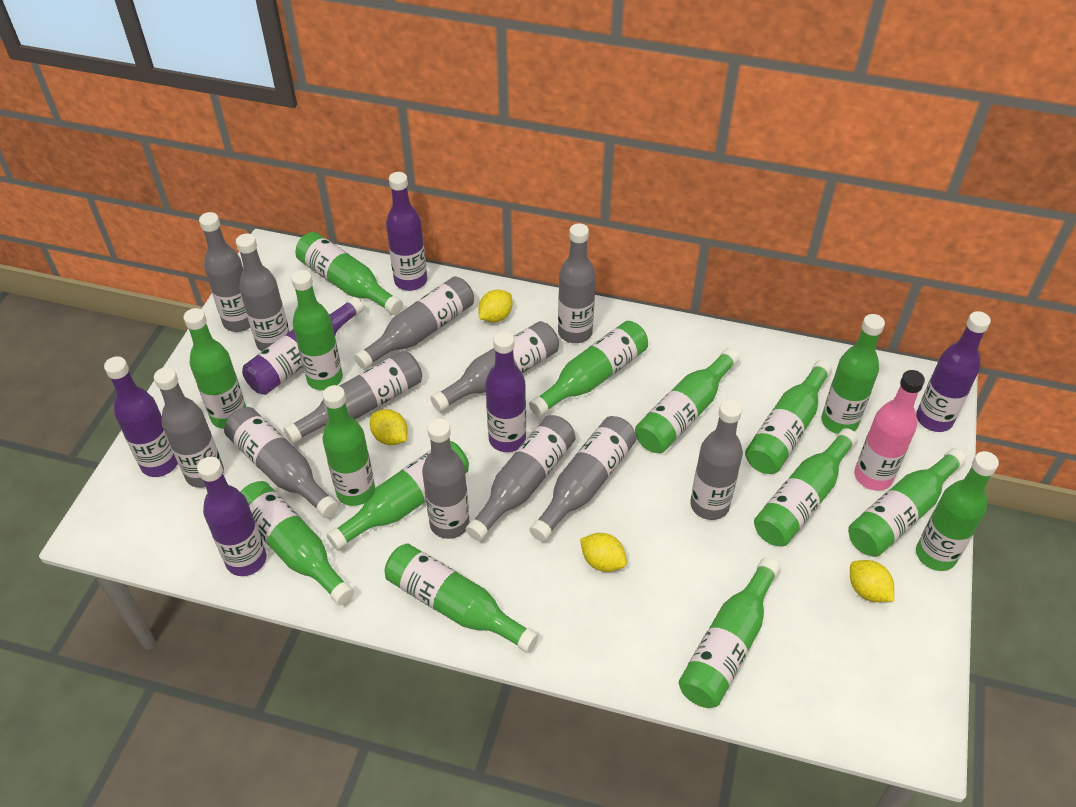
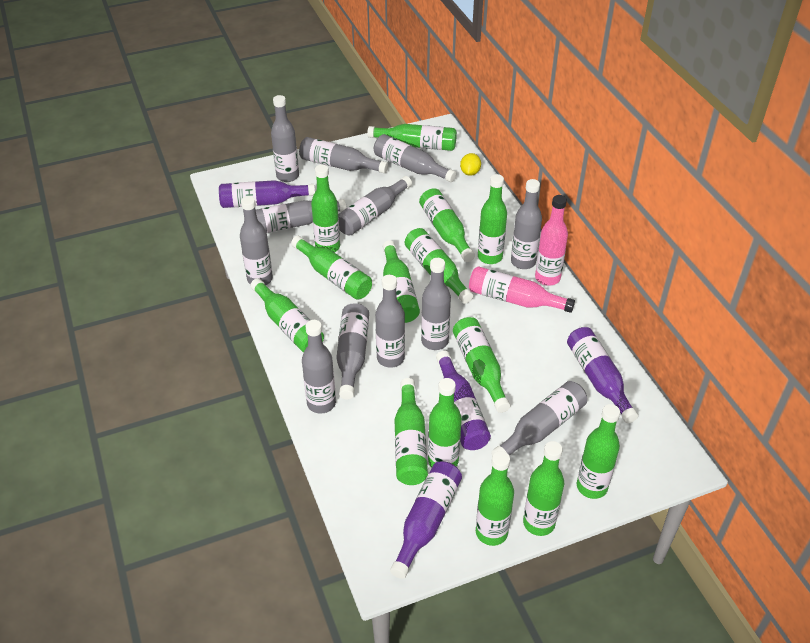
green bottle: [183,308,246,429] [241,481,354,605] [291,270,343,390] [295,232,403,315] [323,385,375,506] [327,441,469,550] [384,544,539,653] [529,321,648,417] [635,348,740,453] [679,557,780,708] [745,360,832,474] [754,428,858,546] [821,314,885,434] [848,448,966,557] [916,451,999,571] = 15 -> [250,278,324,353] [291,236,372,300] [311,165,340,252] [367,124,457,151] [383,240,420,323] [394,378,428,485] [405,228,473,304] [419,188,475,262] [428,378,462,468] [453,317,511,413] [476,451,514,546] [478,174,507,264] [523,441,564,536] [577,404,620,499] = 14
pink bottle: [854,370,925,491] = 1 -> [469,266,575,313] [535,195,568,286] = 2
purple bottle: [104,356,178,477] [197,457,266,576] [242,297,364,395] [386,172,427,291] [485,332,526,452] [916,311,991,432] = 6 -> [219,180,315,208] [390,461,462,579] [436,351,491,450] [567,327,638,423] = 4
yellow lemon: [370,409,408,445] [478,290,512,322] [580,533,627,572] [850,560,894,602] = 4 -> [460,153,481,176] = 1

